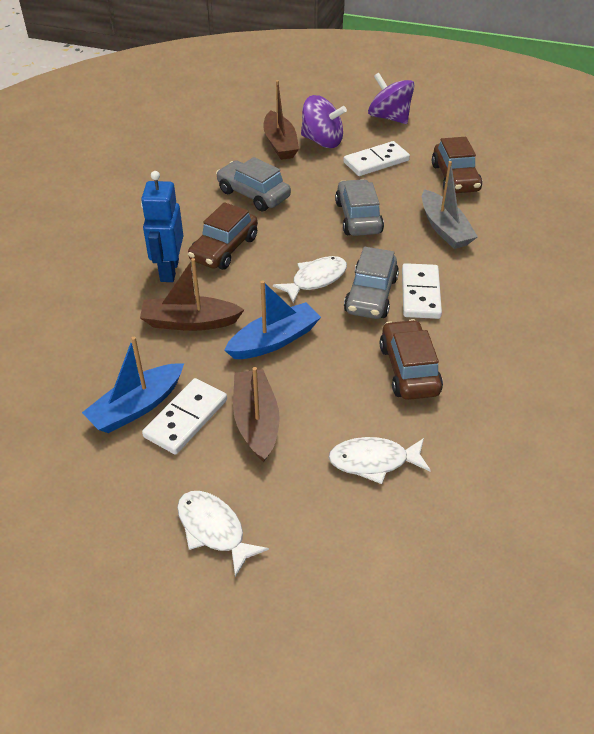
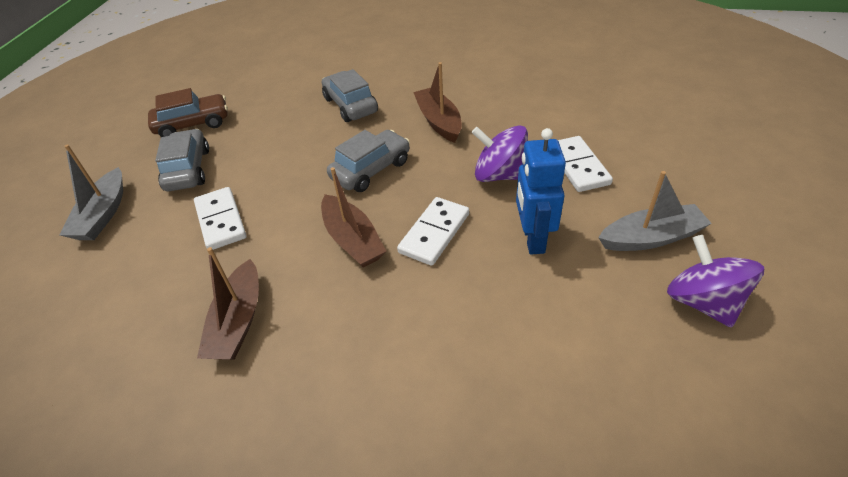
blue boat: [82,337,184,433] [224,281,321,359] = 2 -> none = 0
brown car: [188,202,258,270] [380,319,443,400] [432,137,482,193] = 3 -> [148,88,228,137] = 1
grey boat: [422,161,478,249] = 1 -> [59,144,123,240] [598,171,712,251] = 2
white fish: [177,491,269,577] [273,256,347,304] [328,437,431,484] = 3 -> none = 0

